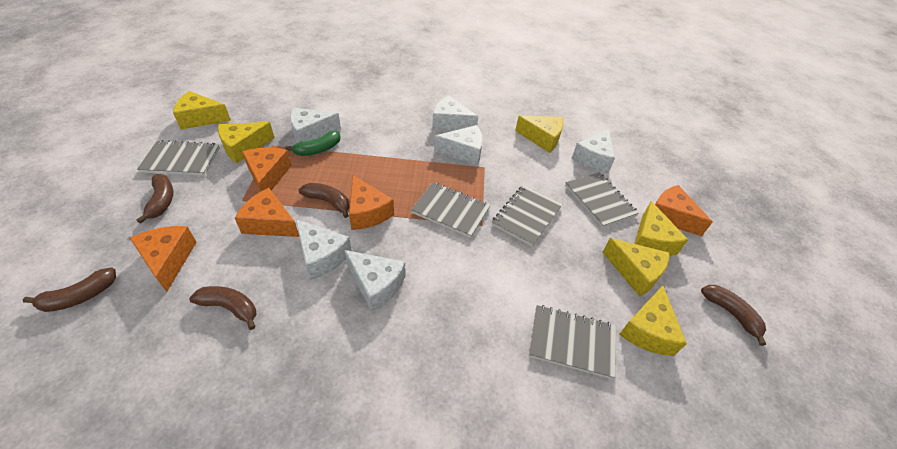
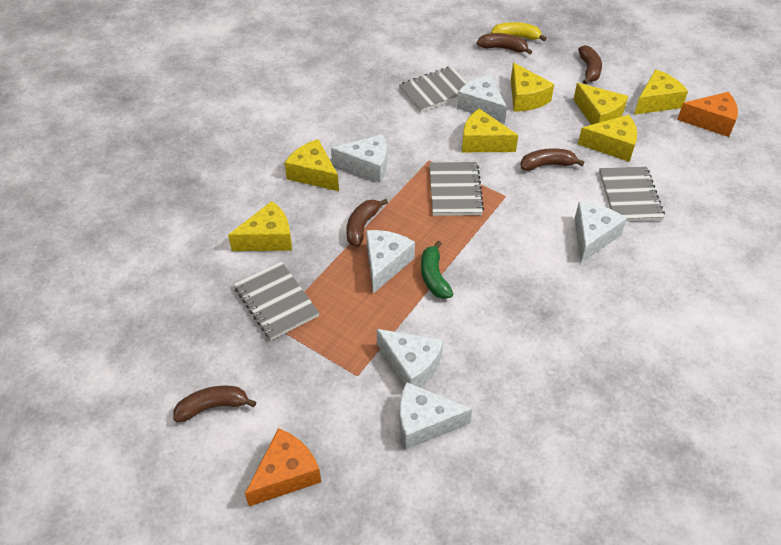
grey notebook: [137,140,220,176] [411,182,490,238] [492,185,562,246] [529,305,616,379] [565,172,639,228] = 5 -> [234,261,319,340] [399,66,468,113] [429,162,484,216] [599,166,665,221] = 4
orange cheese: [130,226,197,292] [235,188,299,237] [242,147,292,192] [349,175,394,230] [655,185,713,236] = 5 -> [245,428,321,506] [677,92,738,137] = 2
yellow banana: none = 0 -> [491,22,547,41] = 1
yellow cheese: [173,91,231,130] [218,122,274,163] [515,116,563,153] [602,238,670,297] [619,286,687,356] [634,201,688,256] = 6 -> [228,201,292,251] [285,139,339,191] [462,108,518,152] [511,63,554,112] [573,83,628,125] [578,115,637,162] [634,69,688,115] = 7

